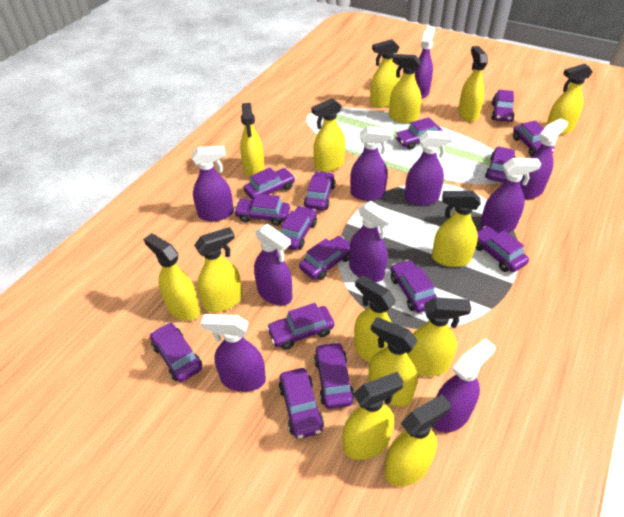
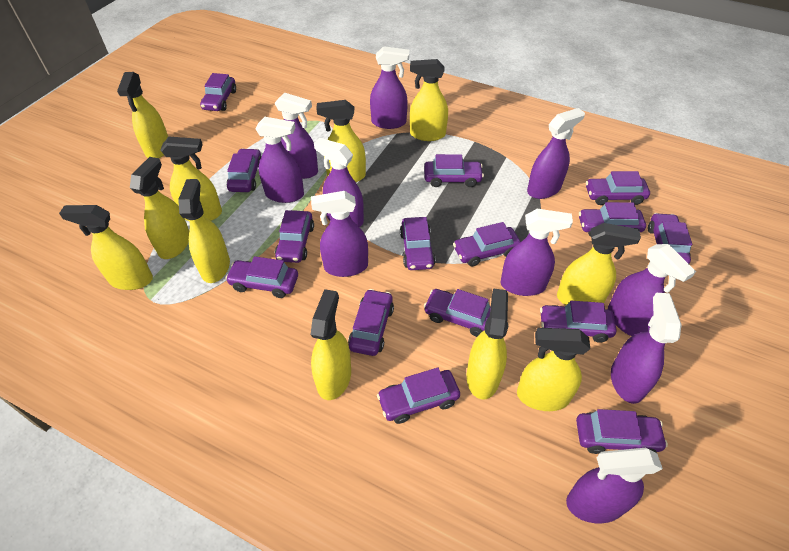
yellow spray bottle: [144,233,200,321] [194,227,242,313] [240,103,265,178] [311,98,345,172] [343,372,404,460] [354,275,396,363] [368,317,418,406] [370,39,400,108] [384,394,451,487] [389,54,421,124] [407,297,471,377] [432,191,481,267] [458,46,488,122] [546,64,593,135] = 14 -> [59,205,153,290] [117,72,168,158] [130,157,189,259] [160,137,222,221] [178,179,230,283] [310,289,351,400] [316,100,366,182] [410,59,448,141] [466,288,508,399] [517,328,590,411] [557,223,641,305] = 11

